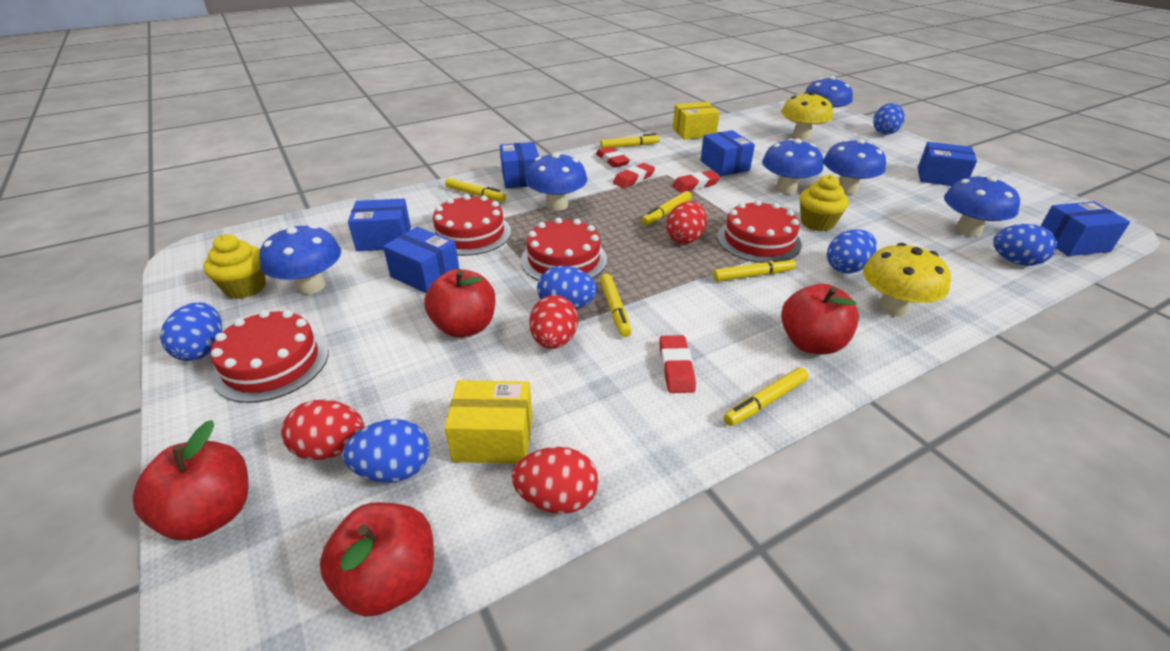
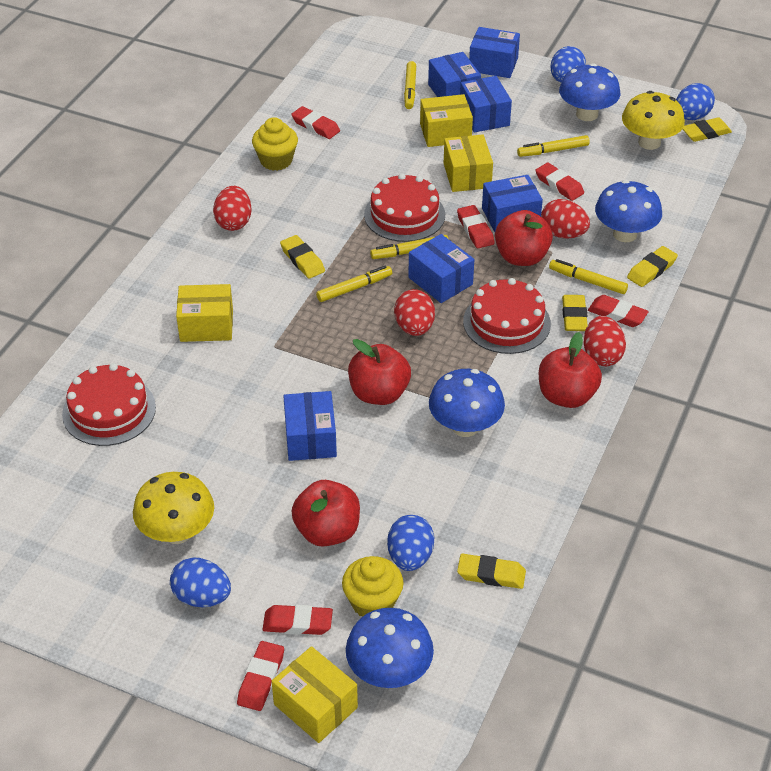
blue egg: [160,302,222,361] [343,419,430,483] [537,266,597,309] [827,229,877,274] [873,103,905,134] [993,224,1057,266] = 6 -> [170,557,231,607] [387,515,434,571] [550,46,586,83] [676,83,715,120] = 4
blue mushroom: [259,225,341,294] [526,152,587,211] [762,139,823,194] [805,76,853,122] [823,139,886,195] [944,175,1020,237] = 6 -> [346,608,434,688] [429,369,505,437] [559,63,621,121] [595,180,662,242] = 4
red cake: [211,310,329,403] [430,194,511,256] [521,217,607,281] [717,200,802,263] = 4 -> [62,363,156,446] [364,173,445,242] [463,278,551,354] = 3
red eraser: [596,147,630,168] [613,163,655,188] [660,335,696,393] [672,170,720,192] = 4 -> [237,641,284,711] [262,605,333,635] [291,106,340,139] [457,205,495,248] [535,163,584,201] [588,295,649,327] = 6
yellow box: [444,380,532,463] [673,102,720,140] = 2 -> [176,284,233,342] [272,646,358,743] [420,94,473,147] [444,134,493,192] = 4
yellow eraser: none = 0 -> [280,235,325,279] [457,554,526,589] [562,295,588,331] [627,246,678,287] [683,117,732,142] = 5
yellow marker: [445,178,506,202] [600,133,660,148] [600,274,631,337] [641,191,692,225] [713,257,796,281] [723,367,808,426] = 6 -> [316,266,392,302] [370,235,448,259] [404,61,416,109] [517,135,590,157] [549,259,628,294] = 5

